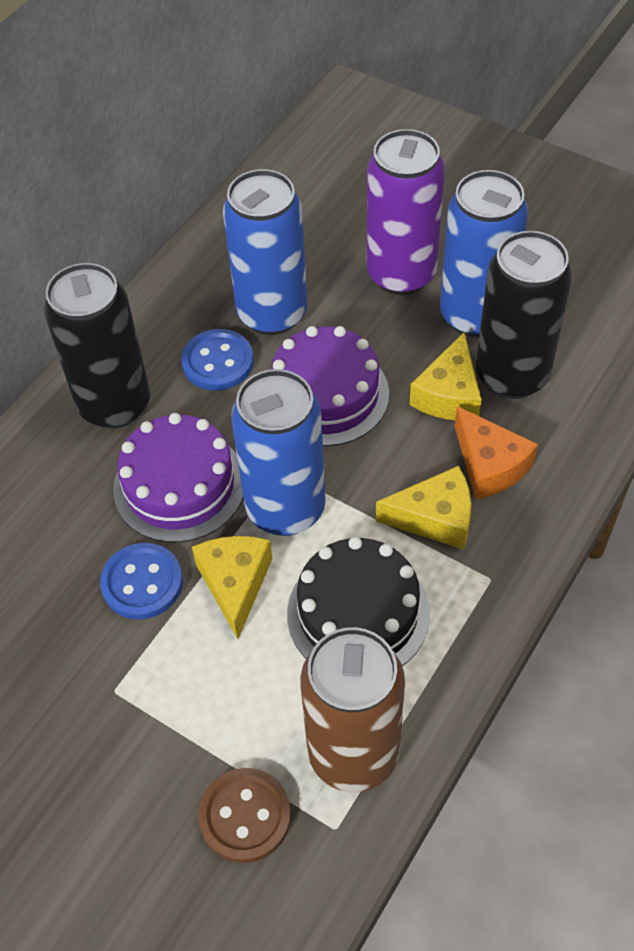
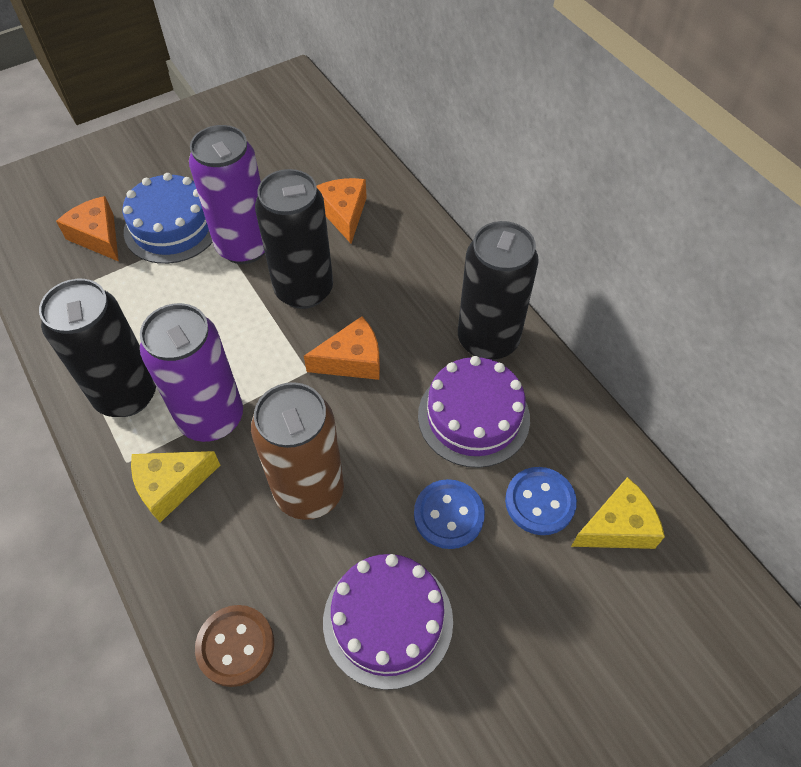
black cake: [287,537,430,666] = 1 -> none = 0
black can: [44,263,150,429] [476,231,572,399] = 2 -> [39,279,156,417] [255,169,333,309] [458,221,539,360] = 3
blue cake: none = 0 -> [123,173,213,264] = 1
blue can: [223,169,307,335] [231,369,325,536] [440,170,528,337] = 3 -> none = 0
orange cheese: [455,406,538,500] = 1 -> [56,196,119,262] [304,316,380,380] [317,178,367,244] = 3
purple can: [367,129,445,295] = 1 -> [140,303,243,442] [189,125,265,264] = 2
yellow cheese: [192,536,272,639] [376,466,471,550] [410,332,482,420] = 3 -> [131,451,220,522] [571,477,665,549] = 2

